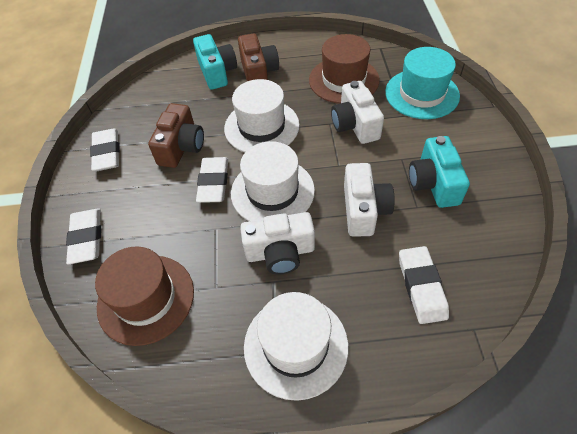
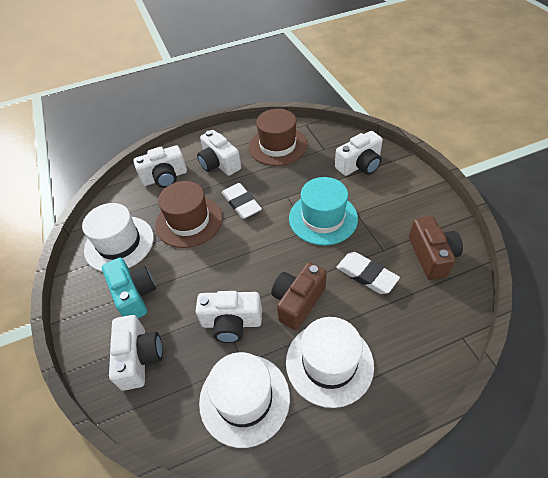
turquoise camera: [193,34,237,90] [409,136,470,208] = 2 -> [102,258,156,318] = 1
white camera: [240,212,315,274] [331,81,384,144] [344,163,395,237] = 3 -> [109,315,163,391] [133,145,187,188] [196,291,262,343] [197,130,241,176] [335,131,383,176] = 5
white eraser: [66,209,101,265] [90,128,120,171] [196,157,228,203] [399,246,449,324] = 4 -> [222,183,262,219] [336,252,400,294] = 2

